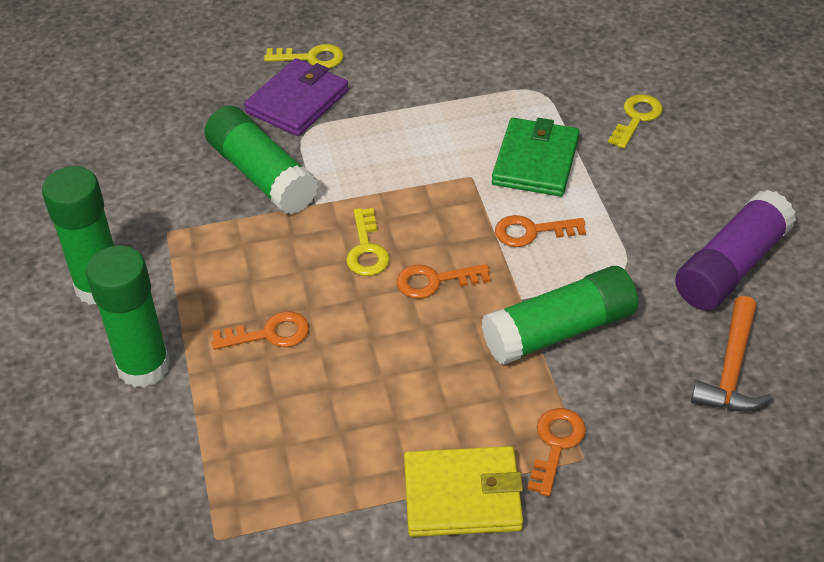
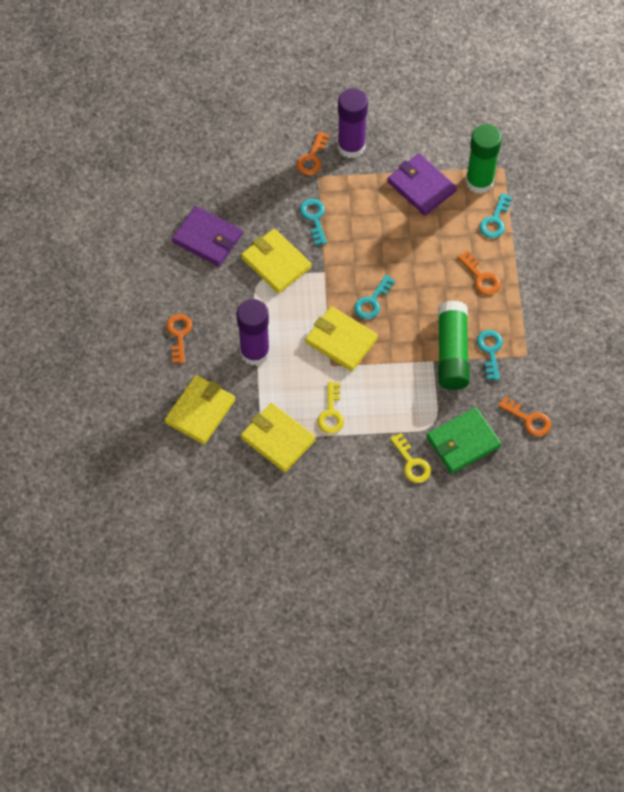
green glue stick: [42,166,114,305] [86,245,170,388] [205,106,318,215] [482,266,638,365] = 4 -> [438,301,470,390] [466,124,502,194] = 2
orange hammer: [691,296,772,412] = 1 -> none = 0
purple glue stick: [675,189,796,311] = 1 -> [237,299,270,366] [338,88,368,158] = 2
purple wallet: [244,58,349,136] = 1 -> [172,206,243,266] [387,153,457,216] = 2
turquoise key: none = 0 -> [300,199,327,245] [354,275,395,319] [477,330,503,380] [480,193,512,238] = 4
yellow key: [264,44,344,68] [346,208,390,276] [608,94,663,149] = 3 -> [318,382,344,434] [390,433,431,483] = 2
yellow wallet: [404,446,523,537] = 1 -> [165,375,235,444] [241,229,312,293] [241,403,316,472] [305,306,378,371] = 4

